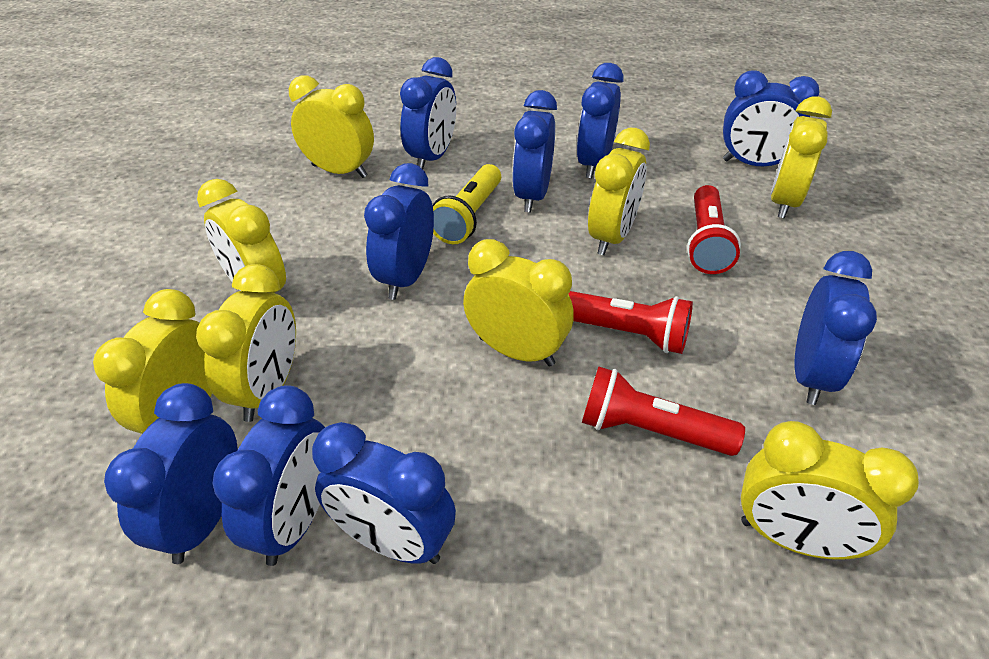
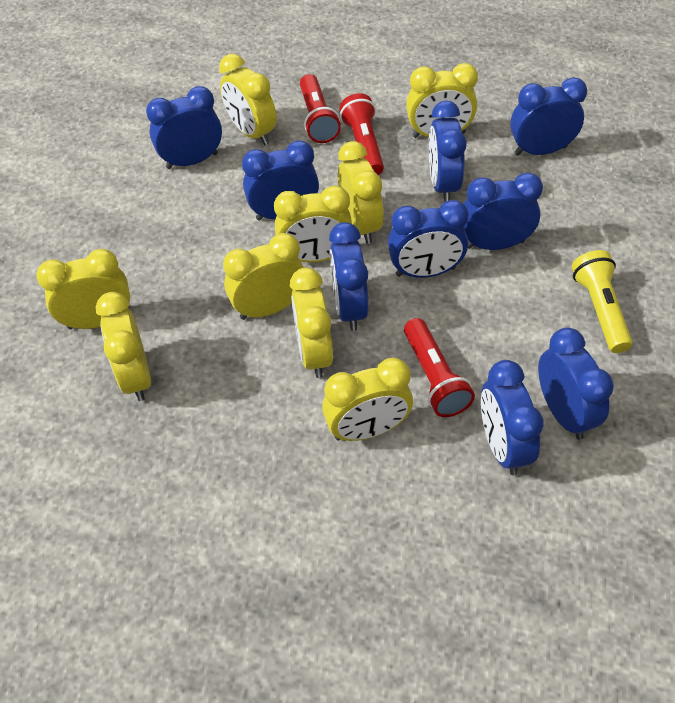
yellow clock: [93,289,212,434] [196,264,296,422] [197,179,286,293] [289,75,374,178] [463,239,574,367] [588,128,650,255] [741,421,919,560] [771,96,832,219] = 8 -> [36,249,130,329] [96,292,151,401] [219,54,277,145] [223,233,304,320] [274,185,352,263] [290,268,333,378] [322,358,413,441] [338,141,384,244] [406,63,478,138] = 9

